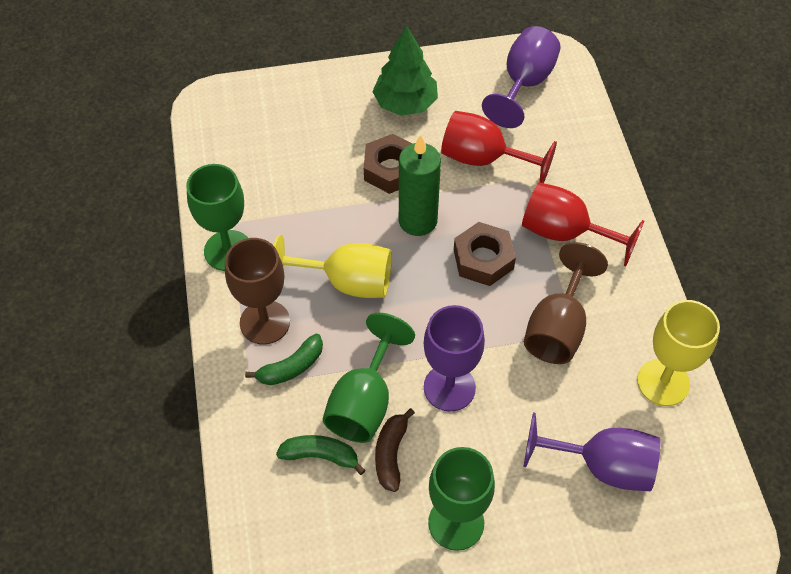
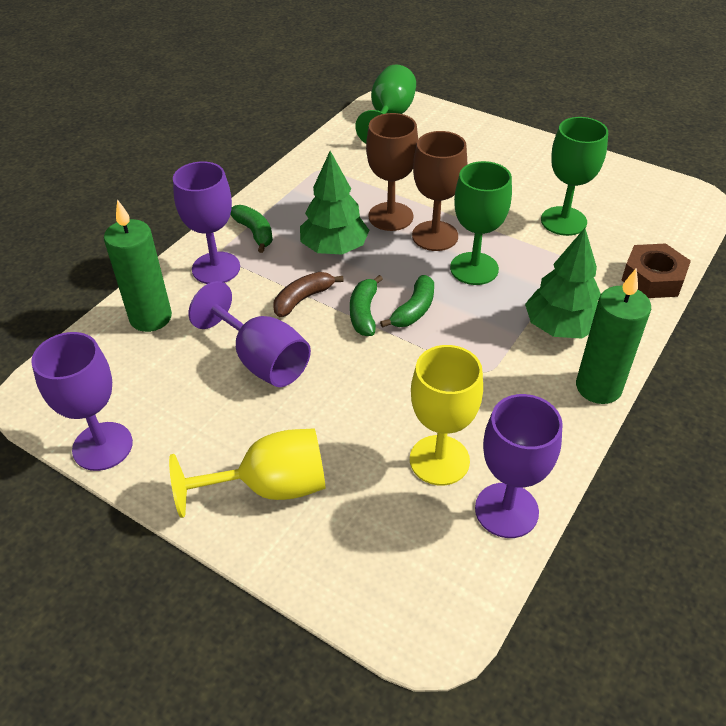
brown nut: [364,134,412,194] [454,222,516,286] = 2 -> [622,243,691,298] = 1
green banana: [245,334,323,385] [276,435,365,475] = 2 -> [230,205,273,253] [350,275,383,336] [380,275,434,328] = 3
green candle: [399,135,441,236] = 1 -> [104,199,172,332] [576,269,651,404] = 2
green tree: [372,26,438,116] = 1 -> [300,151,370,255] [525,228,601,339] = 2
purple goblet: [424,305,485,412] [482,26,561,128] [524,412,660,491] = 3 -> [31,332,133,471] [173,162,240,284] [189,281,311,387] [475,394,563,538] = 4
red goblet: [441,111,557,183] [522,182,644,266] = 2 -> none = 0

